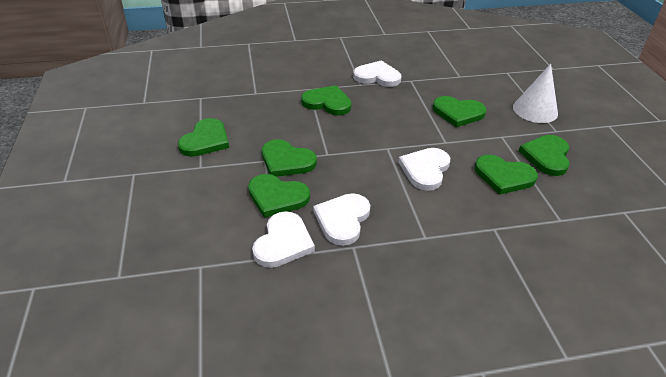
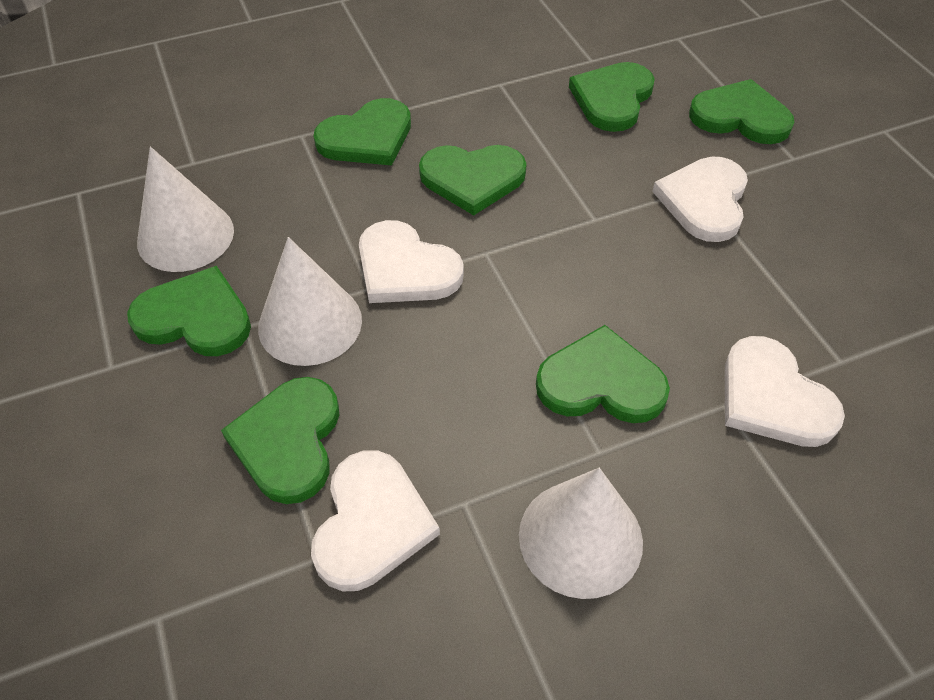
white cone: [513,64,558,123] = 1 -> [137,147,234,272] [258,237,362,366] [519,468,643,599] = 3

